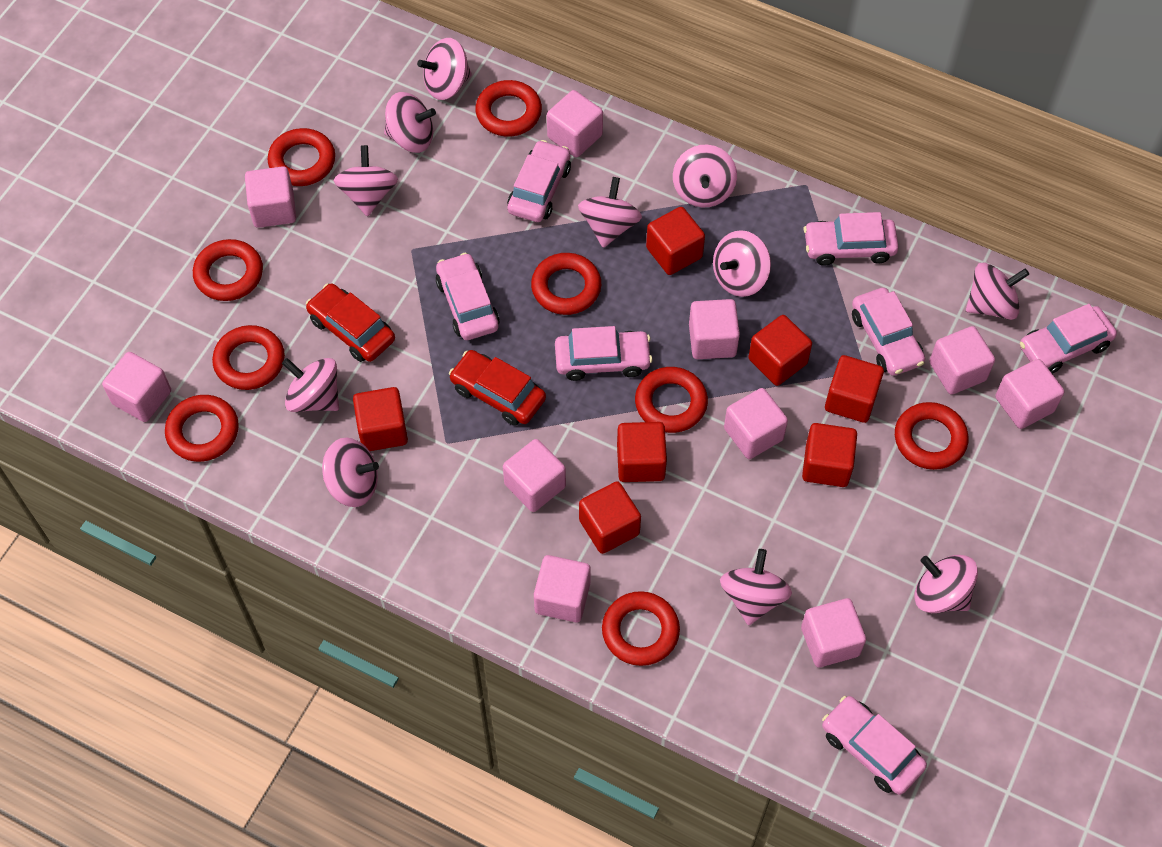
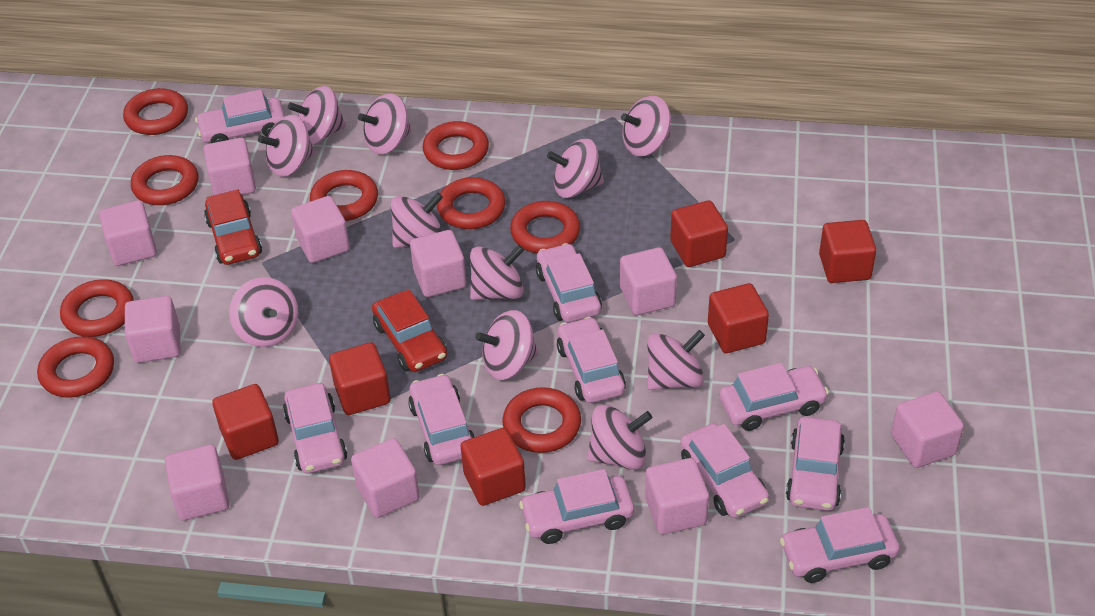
pink car: [436,253,500,340] [507,140,571,222] [555,326,652,381] [803,212,899,266] [822,696,927,795] [852,288,925,376] [1020,304,1117,374] = 7 -> [195,90,285,143] [283,383,347,474] [408,374,475,465] [519,469,634,544] [536,243,602,323] [557,317,626,403] [680,423,769,518] [719,363,829,431] [780,507,900,583] [786,417,845,511] = 10
red cube: [353,387,408,451] [579,481,641,554] [617,422,667,482] [646,207,705,275] [749,315,812,386] [802,423,857,487] [825,355,884,423] = 7 -> [212,384,279,460] [329,342,391,415] [461,428,526,506] [670,200,728,267] [708,283,769,353] [819,220,876,283] = 6

